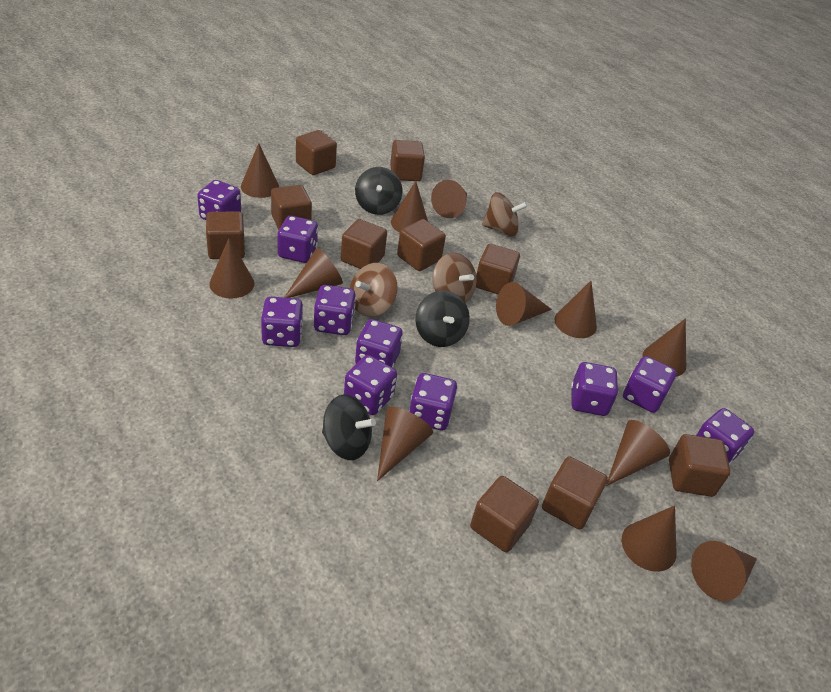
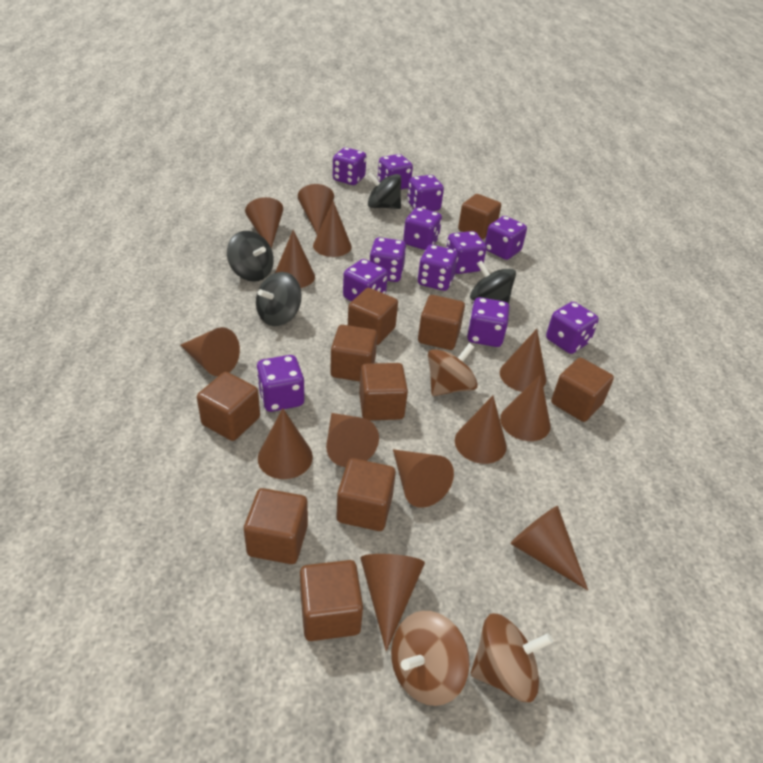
black spinning top: [322,394,376,460] [355,167,402,215] [415,291,470,347] = 3 -> [227,231,274,282] [256,272,302,326] [367,172,401,209] [470,260,516,304] = 4
brown cone: [209,238,255,299] [241,143,279,198] [284,248,343,298] [377,407,433,481] [391,181,428,233] [431,180,467,218] [496,282,552,326] [554,281,597,338] [606,420,670,486] [622,505,677,572] [642,319,686,377] [691,541,757,601] = 12 -> [180,327,240,376] [245,197,283,248] [258,408,313,479] [275,230,315,288] [298,184,334,235] [313,201,351,257] [326,413,379,467] [361,554,425,651] [393,449,454,508] [455,396,507,464] [500,329,546,392] [500,374,550,441] [511,506,588,590] = 13
purple dice: [197,180,241,220] [261,297,303,347] [277,216,318,263] [314,285,356,335] [344,355,397,415] [355,319,403,368] [409,373,457,430] [571,362,618,416] [623,356,677,413] [696,408,754,465] = 10 -> [256,355,304,412] [333,147,366,185] [343,259,388,301] [370,237,406,282] [378,154,413,189] [403,207,442,250] [407,175,444,211] [418,245,458,291] [446,231,487,274] [467,297,510,347] [485,216,527,260] [546,302,599,354] = 12

